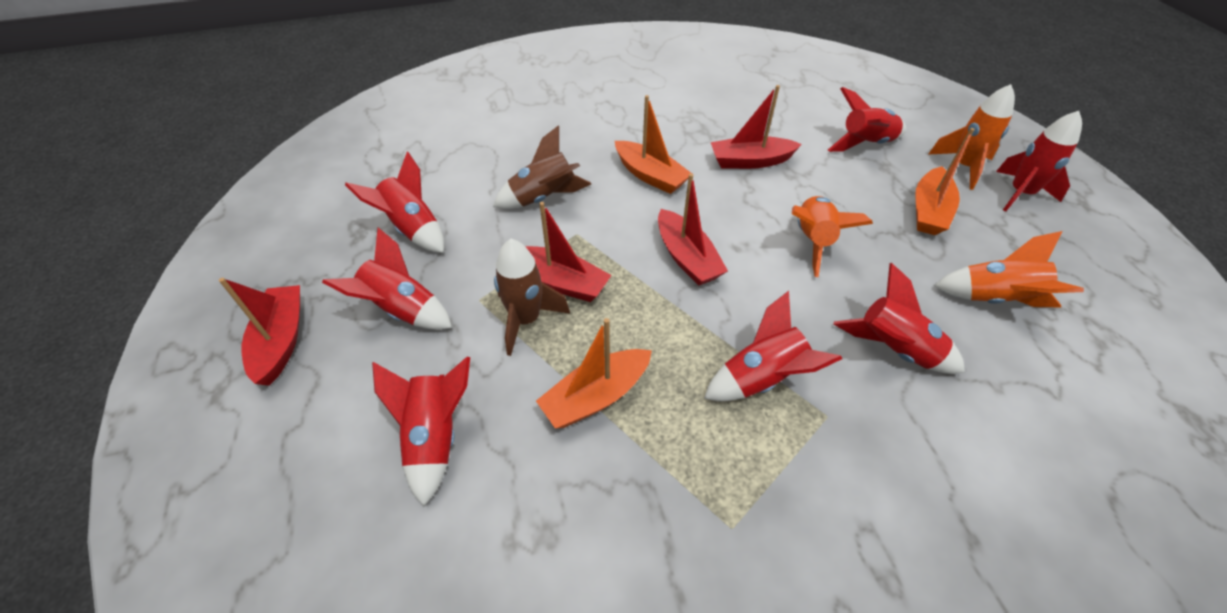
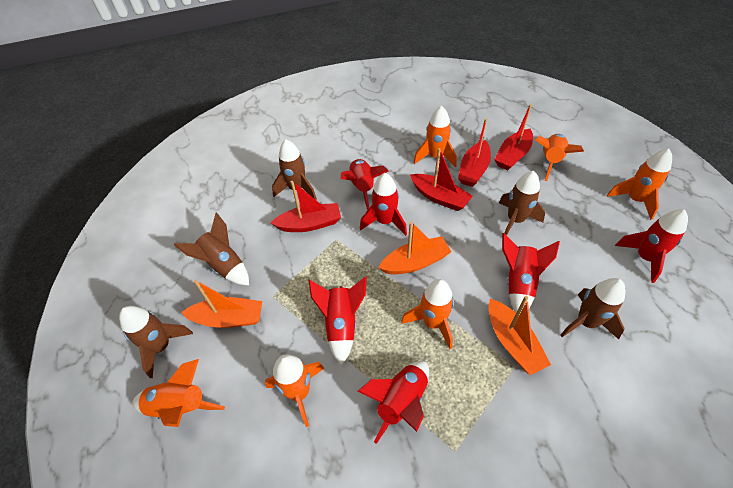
brown rocket: [493,125,591,209] [494,239,570,356] = 2 -> [119,306,193,378] [174,212,249,285] [272,139,317,200] [499,171,545,235] [560,278,625,339] = 5
orange rocket: [792,196,873,277] [928,84,1015,190] [934,231,1084,307] = 3 -> [132,359,225,427] [265,354,324,427] [401,279,454,349] [414,106,457,168] [535,134,584,181] [607,149,672,220] = 6
red rocket: [322,228,452,330] [345,151,444,253] [372,357,470,506] [704,291,842,401] [828,87,906,152] [833,263,965,374] [996,111,1082,212] = 7 -> [308,277,367,365] [341,159,389,210] [358,361,429,444] [360,173,407,236] [502,233,560,314] [615,209,688,283] = 6

